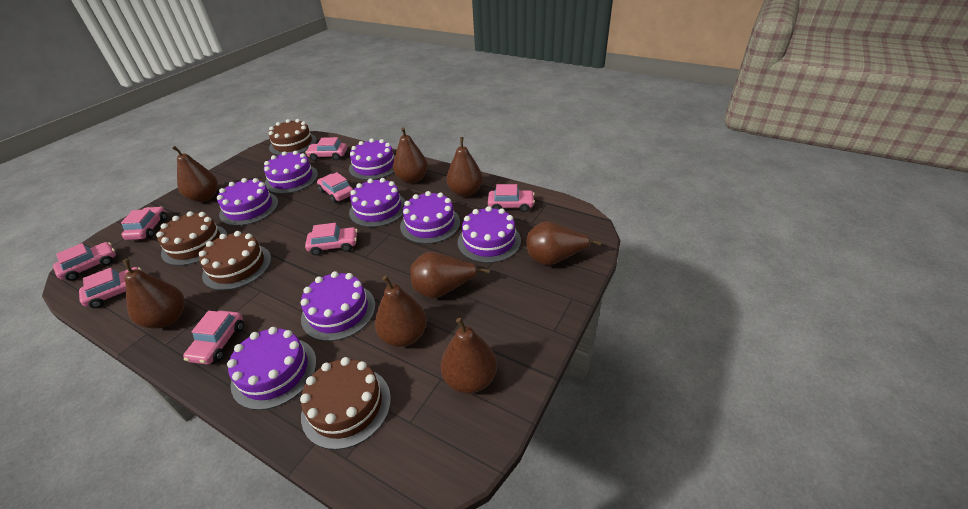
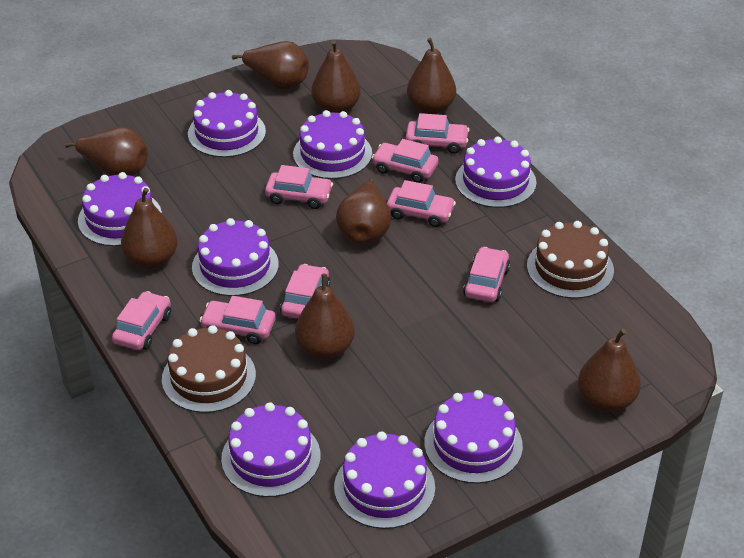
brown cake: [156,211,227,266] [199,231,271,290] [268,119,317,155] [300,357,391,450] = 4 -> [162,325,256,413] [527,221,614,299] = 2

